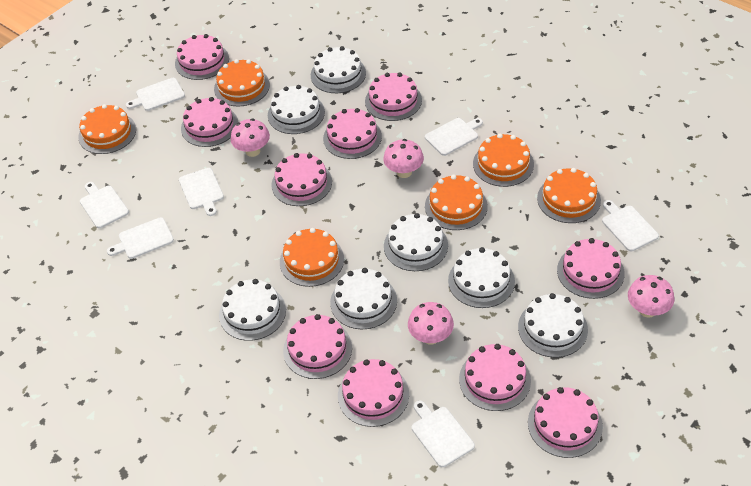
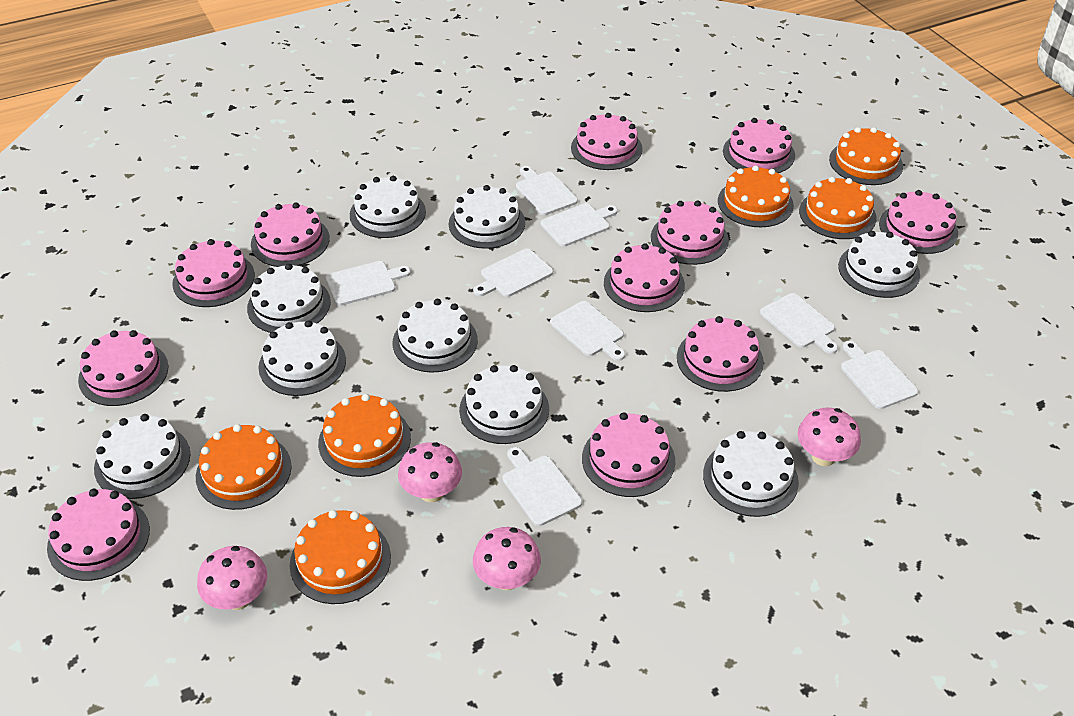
pink cake: [175,34,229,80] [181,97,238,147] [271,153,332,206] [283,314,352,379] [323,108,382,159] [338,359,409,427] [365,72,422,121] [459,344,531,411] [528,387,603,458] [557,238,625,299] = 10 -> [47,489,150,581] [78,330,169,406] [172,239,255,307] [251,203,330,267] [571,113,642,170] [582,412,675,497] [604,243,685,312] [651,201,729,265] [677,316,764,392] [723,118,795,173] [879,190,958,254] = 11
white cake: [219,279,286,341] [268,85,325,134] [311,46,366,93] [330,268,397,329] [384,213,448,271] [448,247,515,308] [518,293,588,358] = 7 -> [94,414,190,499] [247,264,331,333] [258,320,346,396] [350,176,426,238] [393,299,478,373] [449,185,525,249] [459,365,549,444] [703,431,799,517] [838,231,920,298] = 9
white cutting board: [80,182,129,228] [107,217,174,259] [126,78,185,111] [179,168,224,216] [412,400,475,467] [425,118,483,156] [602,200,659,251] = 7 -> [325,261,411,306] [473,248,553,297] [502,447,582,526] [516,166,578,215] [541,203,618,247] [550,301,625,361] [760,293,838,354] [841,341,918,409] = 8

